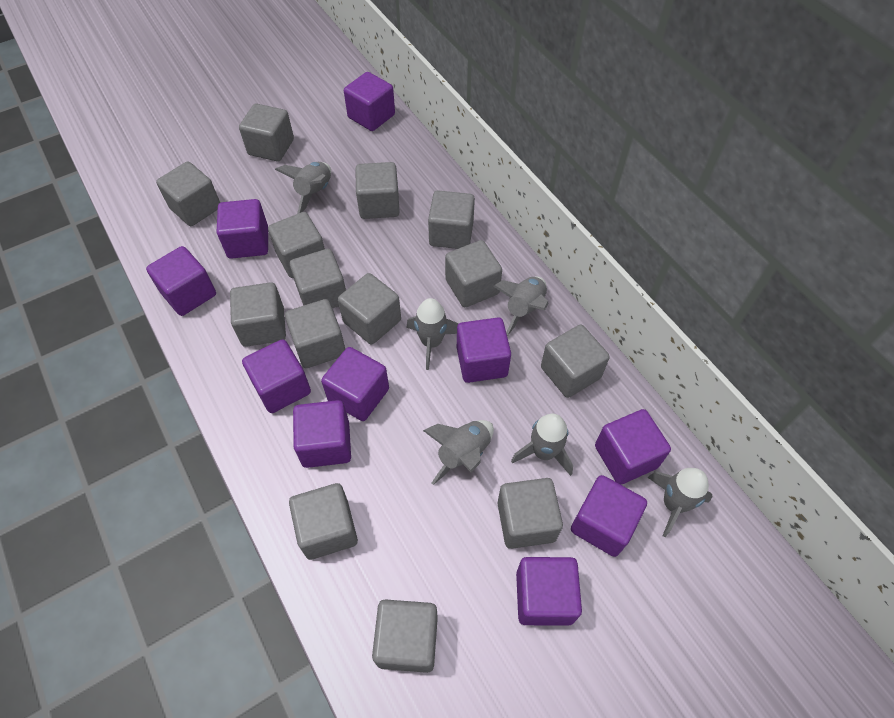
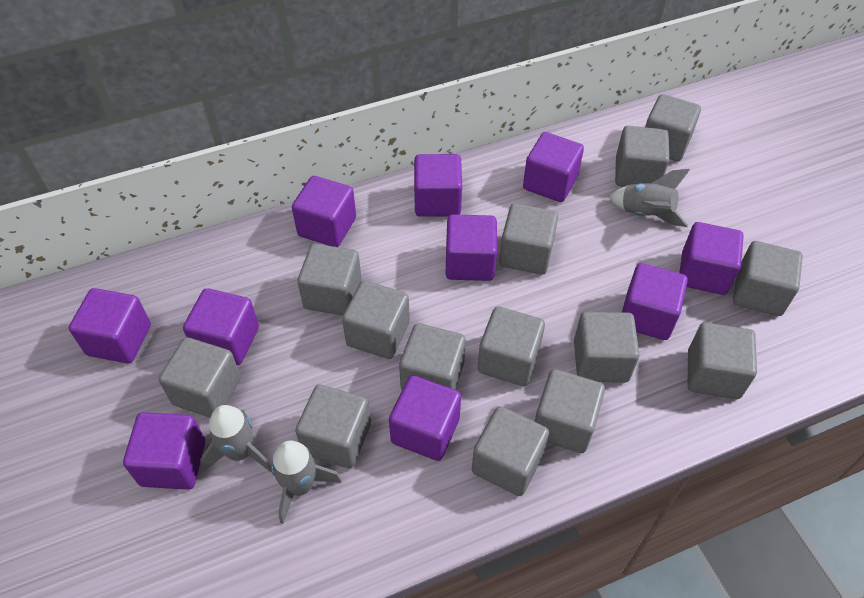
grey rocket: [275,162,331,214] [406,298,458,370] [423,420,494,485] [493,277,549,336] [511,414,573,476] [647,468,713,537] = 6 -> [200,405,272,473] [271,441,342,524] [609,169,690,227] = 3

